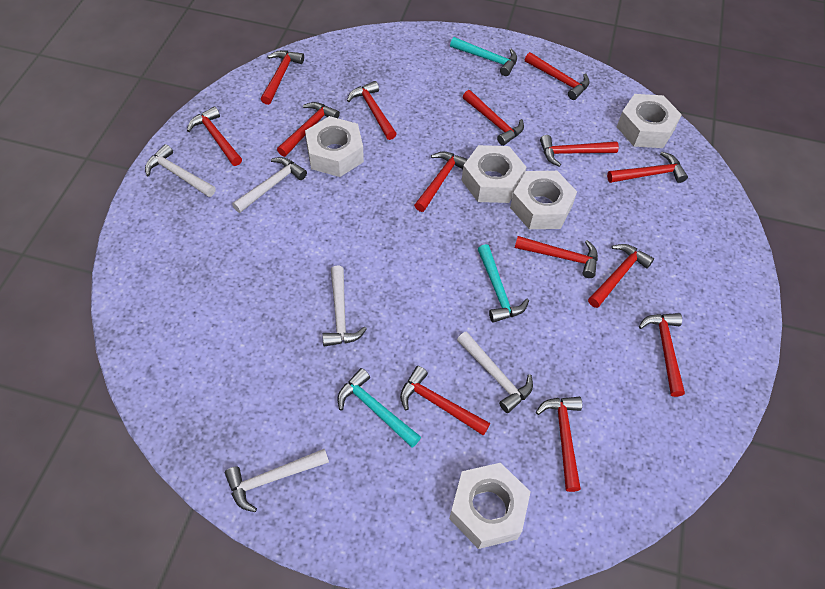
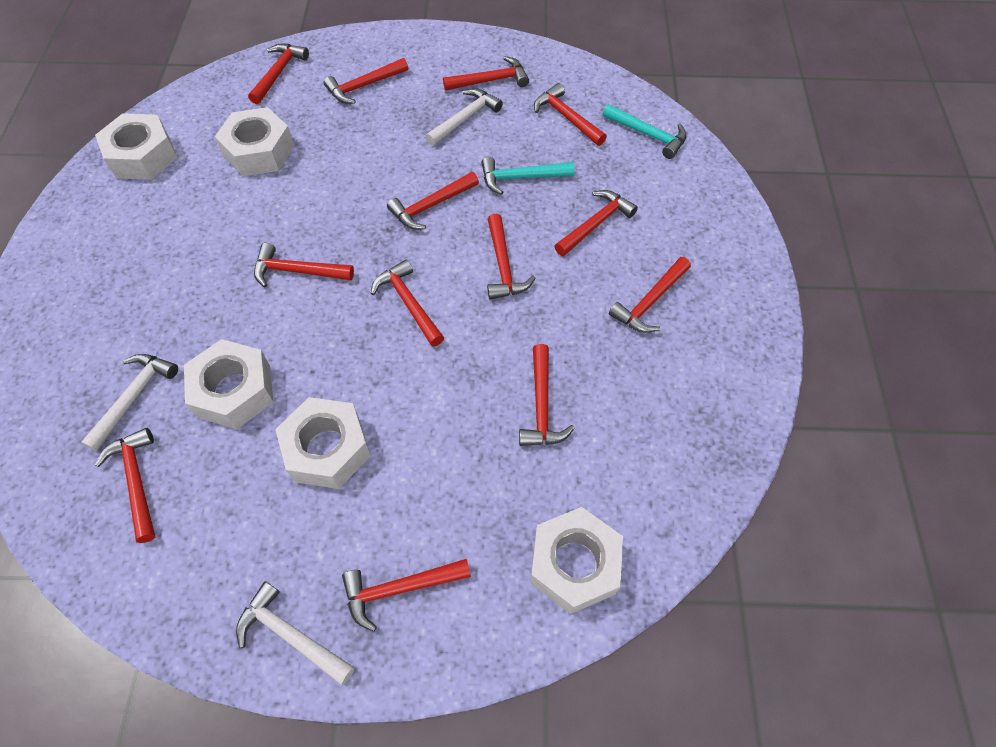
red hammer: [187,106,242,166] [261,50,304,105] [277,102,340,157] [347,81,397,140] [400,366,490,435] [414,152,468,212] [463,90,524,146] [515,236,598,278] [525,52,590,100] [536,397,582,492] [540,135,619,167] [588,244,654,308] [607,152,688,183] [639,313,685,397] = 14 -> [95,428,155,543] [248,43,309,104] [254,243,354,287] [324,58,408,104] [342,559,471,632] [371,259,444,347] [387,172,479,230] [443,56,529,91] [487,214,535,300] [519,344,575,446] [534,83,607,146] [555,190,638,256] [609,257,691,333] = 13
turquoise hammer: [337,368,421,448] [450,37,517,76] [478,244,529,323] = 3 -> [481,157,574,195] [603,104,687,159] = 2
white hammer: [145,144,216,197] [225,449,329,512] [232,157,307,213] [322,266,367,347] [457,331,533,413] = 5 -> [81,354,178,451] [236,581,354,685] [426,88,503,146] = 3

